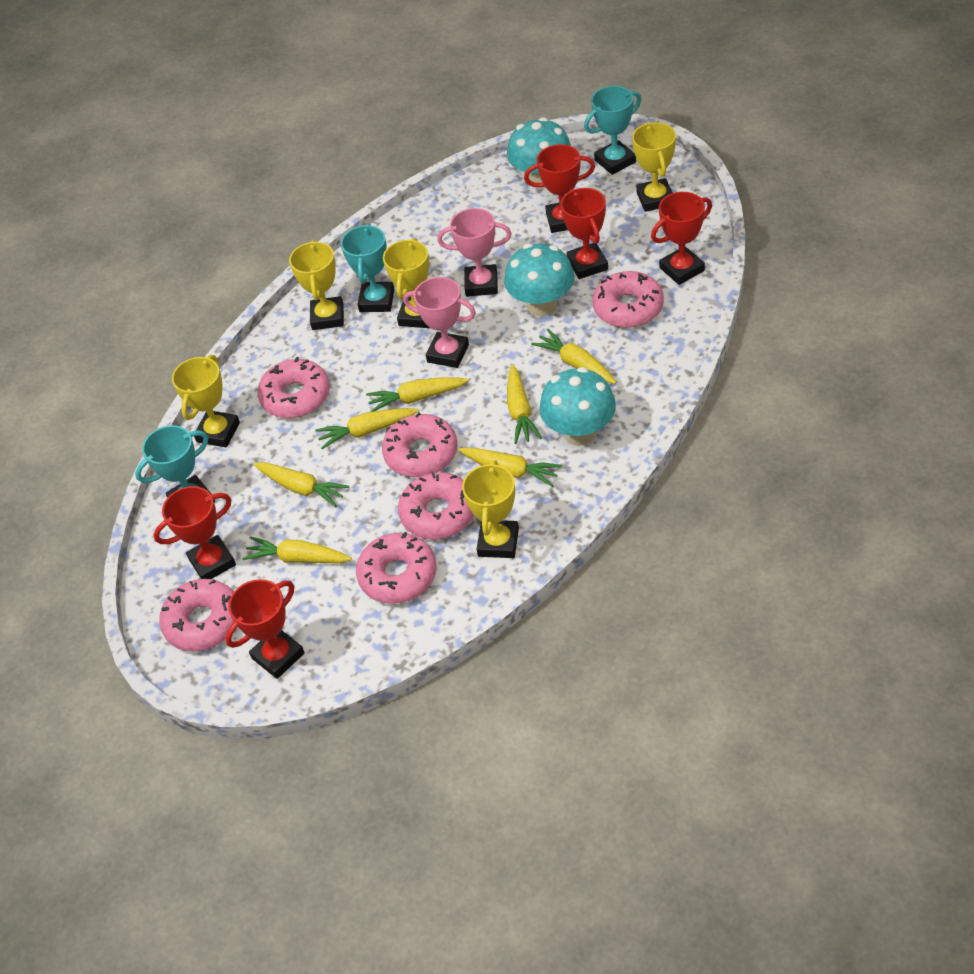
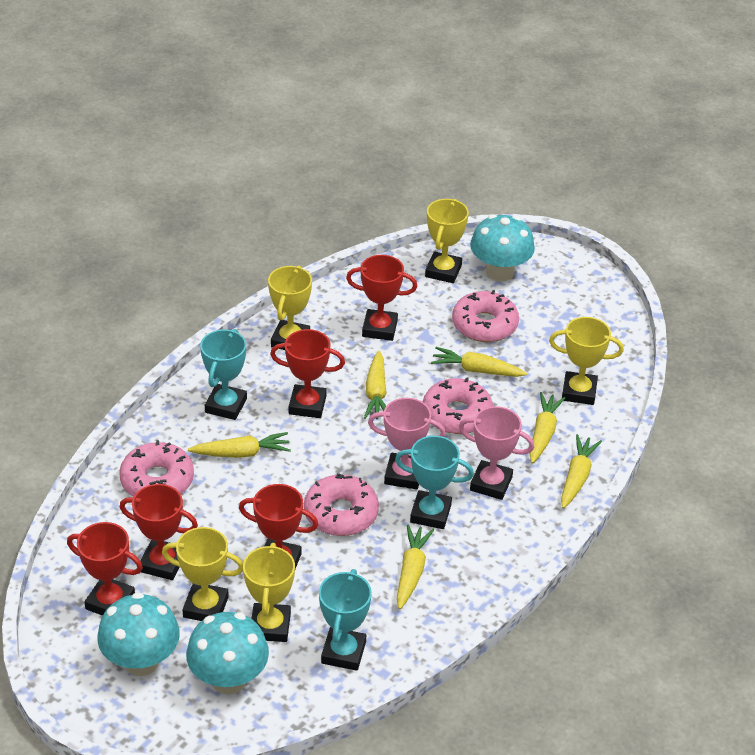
pink donut: [159,579,234,652] [257,357,330,418] [356,532,436,604] [382,412,458,477] [398,472,474,540] [593,271,664,328] = 6 -> [119,440,194,497] [304,473,379,536] [423,377,493,434] [452,290,519,342] = 4
yellow carrot: [242,536,352,563] [254,462,349,507] [315,408,418,449] [366,377,469,412] [458,447,562,487] [507,364,542,444] [531,329,617,384] = 7 -> [188,432,291,458] [364,350,387,419] [397,524,434,609] [431,347,527,377] [530,392,565,464] [561,434,602,509] = 6

